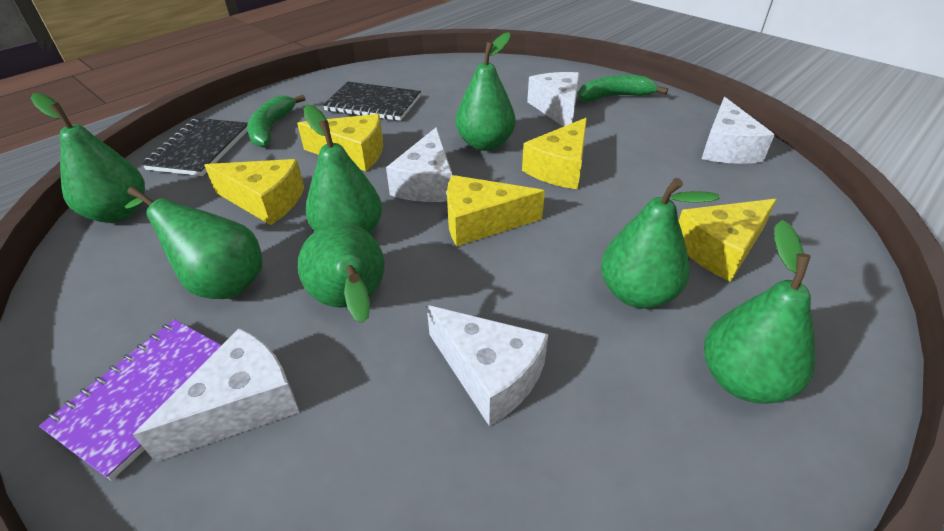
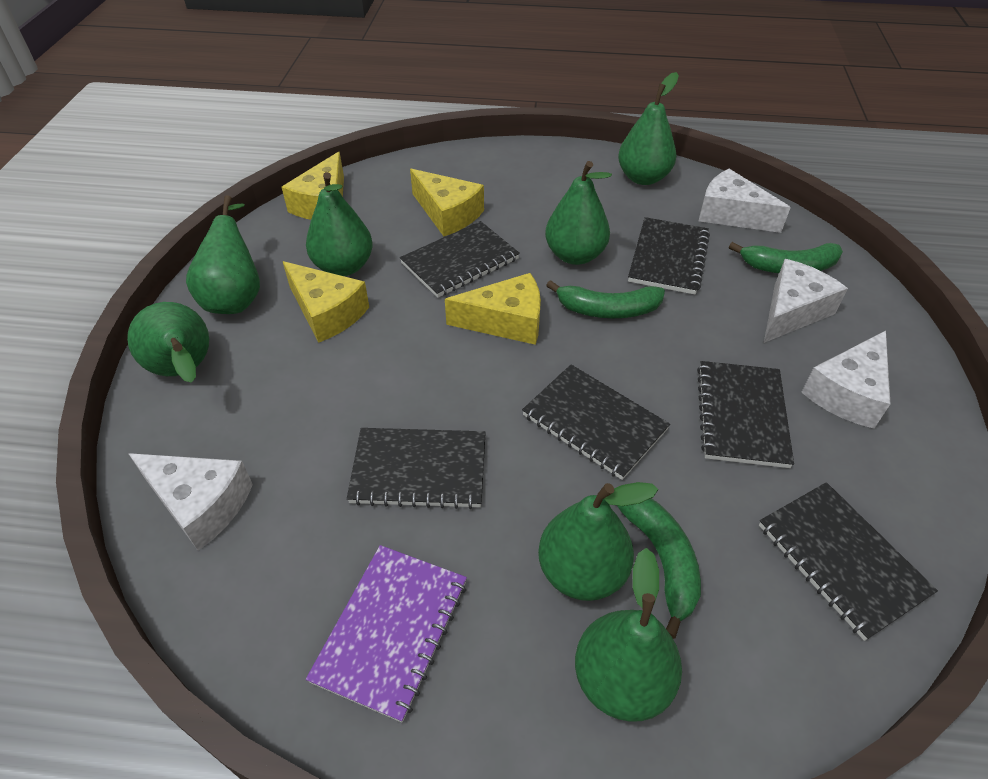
black notebook: [142,118,248,176] [323,82,421,121] = 2 -> [347,428,486,509] [400,221,520,298] [522,365,670,480] [628,217,710,295] [697,361,794,468] [759,482,938,641] = 6
green banana: [247,94,305,147] [578,75,668,102] = 2 -> [546,280,665,318] [617,498,701,639] [729,242,843,273] = 3
white cheese: [133,328,299,462] [386,127,452,202] [427,305,549,426] [527,72,580,127] [702,97,775,164] = 5 -> [128,453,253,550] [699,169,791,233] [764,259,848,343] [801,331,891,429] = 4
yellow cheese: [204,159,304,225] [297,114,383,171] [447,175,545,246] [522,118,587,189] [679,199,777,282] = 5 -> [282,152,344,220] [283,261,369,343] [410,169,484,236] [445,273,541,345] = 4

